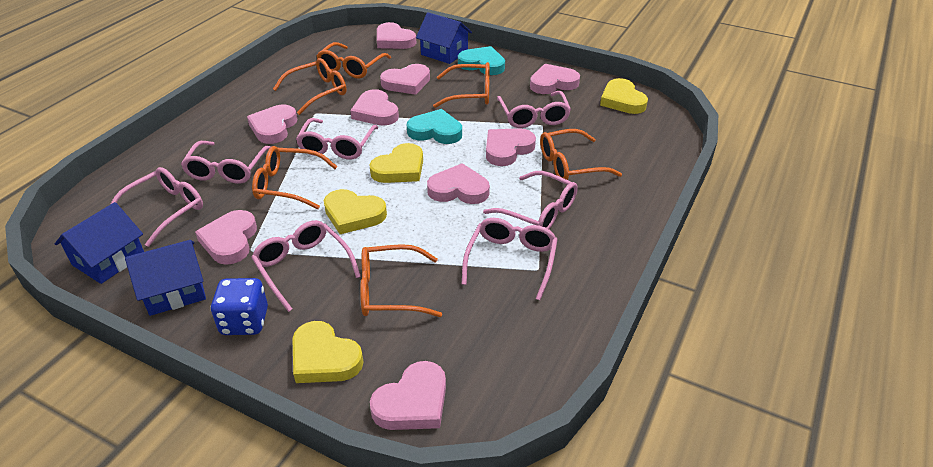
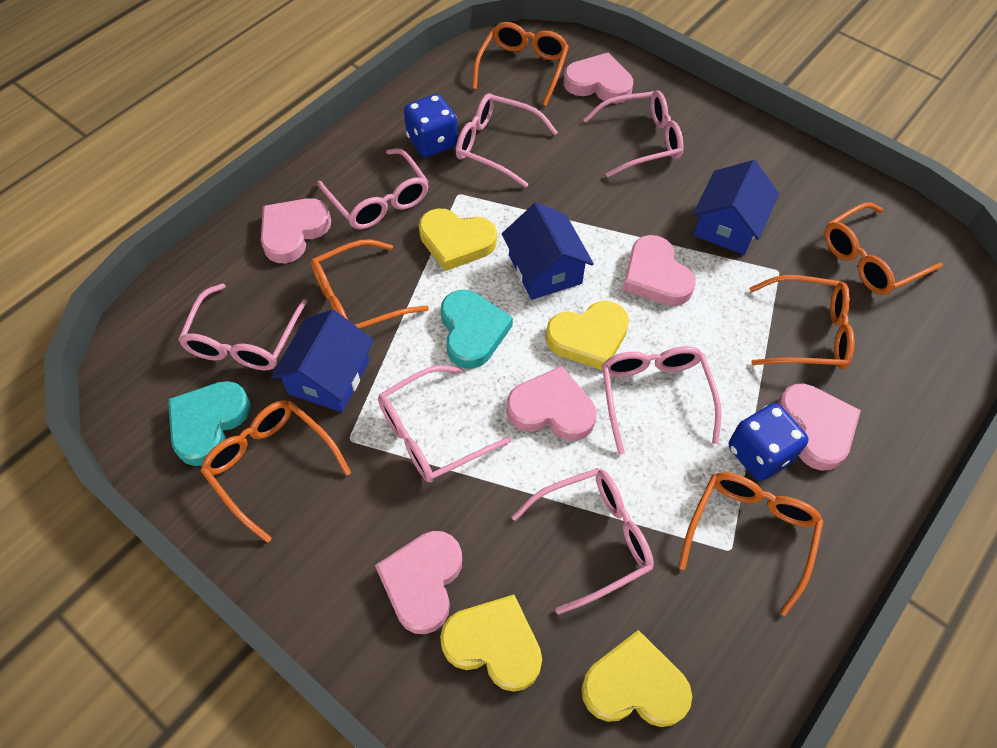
blue dice: [210,278,268,335] = 1 -> [404,94,458,157] [729,403,809,481] = 2
pink heart: [195,210,257,265] [247,105,297,144] [350,89,399,126] [370,361,446,430] [377,22,416,49] [380,64,430,95] [427,163,490,204] [486,128,536,166] [530,64,580,94] = 9 -> [261,198,331,263] [375,531,462,634] [506,366,597,441] [563,53,633,104] [622,235,696,306] [777,383,861,471] = 6

